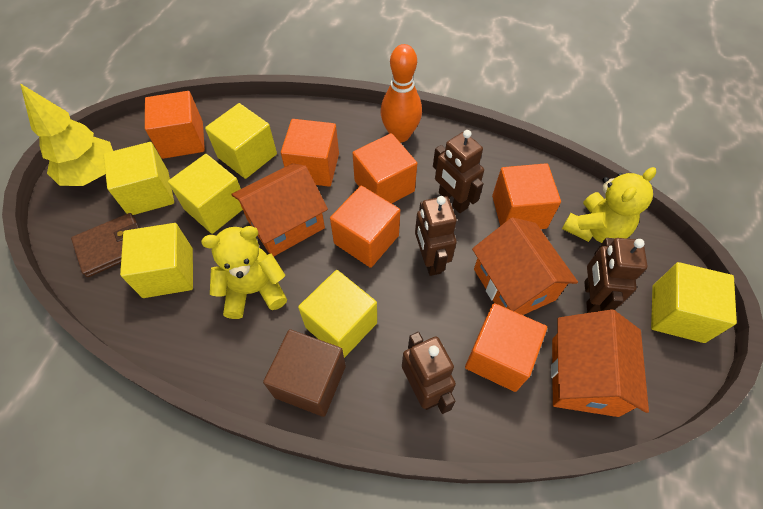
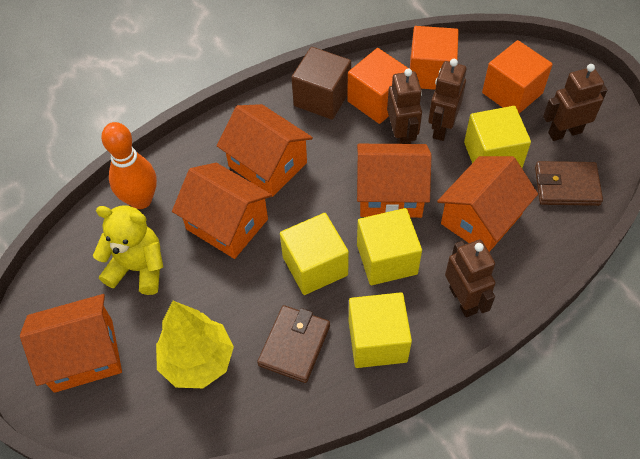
brown wallet: [71,213,139,277] = 1 -> [257,305,330,383] [535,161,603,206] = 2
orange cube: [145,91,205,159] [281,119,339,187] [330,186,400,268] [352,133,417,204] [465,303,547,392] [492,163,561,229] = 6 -> [347,48,409,124] [410,26,459,90] [482,40,553,114] = 3
orange house: [231,163,328,257] [472,217,578,315] [551,309,649,417] = 3 -> [20,294,122,393] [172,163,272,259] [217,104,313,197] [357,144,431,218] [437,156,538,252] = 5
yellow cube: [103,142,174,215] [120,223,193,298] [168,154,243,234] [205,103,277,179] [298,270,377,358] [651,262,737,343] = 6 -> [280,213,349,295] [349,292,412,368] [357,208,422,285] [464,106,531,168] = 4
yellow teddy bear: [201,226,287,319] [562,167,656,243] = 2 -> [93,205,163,295] = 1

